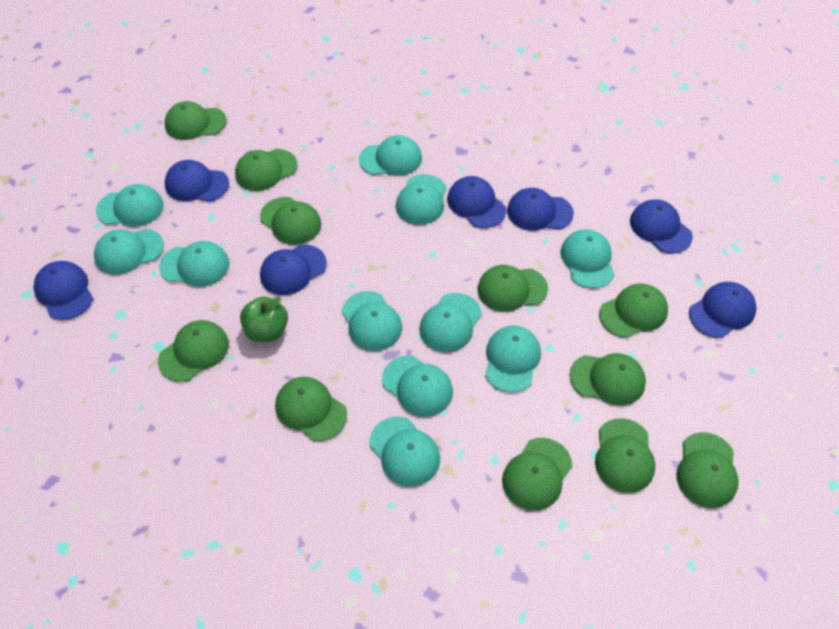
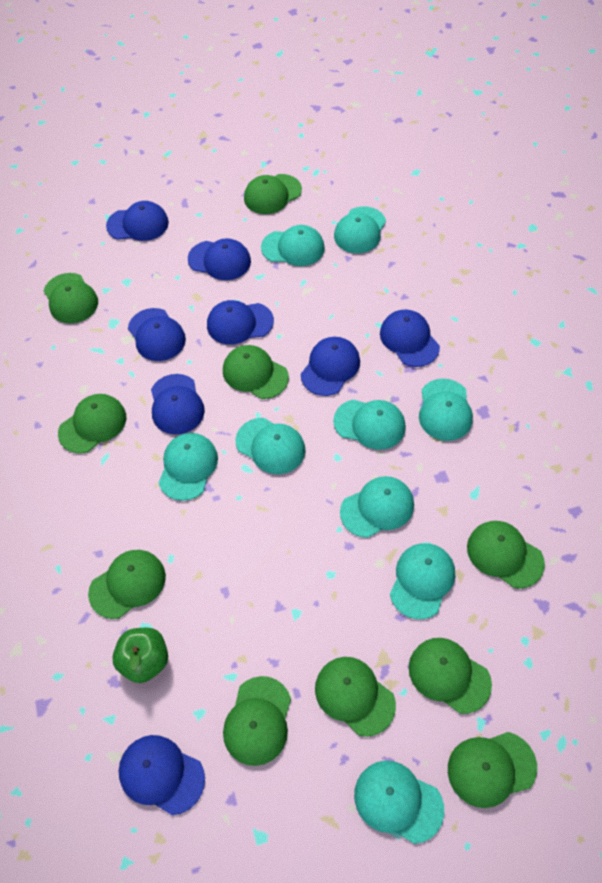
blue cap: [33,261,93,320] [165,160,229,202] [260,244,327,295] [447,176,506,228] [507,188,574,230] [630,199,693,254] [689,282,757,338] = 7 -> [106,201,169,241] [119,735,205,815] [128,308,186,361] [151,374,205,435] [188,238,251,280] [207,300,274,345] [301,337,360,396] [380,309,440,367] = 8
green cap: [158,320,229,382] [165,101,227,140] [235,149,297,191] [260,197,321,245] [275,377,347,441] [478,265,548,312] [502,438,572,511] [569,353,646,405] [595,418,655,493] [599,283,668,338] [676,432,739,508] = 11 -> [44,273,98,323] [58,394,126,454] [88,550,166,619] [223,345,289,399] [223,676,291,766] [244,174,302,214] [315,657,396,737] [409,638,492,714] [448,732,537,808] [467,521,545,589] = 10
turquoise cap: [94,229,164,274] [96,184,164,227] [159,241,229,287] [342,291,402,351] [359,135,422,176] [370,417,440,486] [382,355,453,417] [396,174,447,225] [419,293,482,352] [485,326,541,393] [561,229,614,288] = 11 -> [159,433,218,501] [235,418,306,474] [261,225,325,266] [333,400,406,450] [334,206,386,253] [340,476,414,538] [354,761,444,844] [390,543,455,619] [419,379,473,441] = 9

